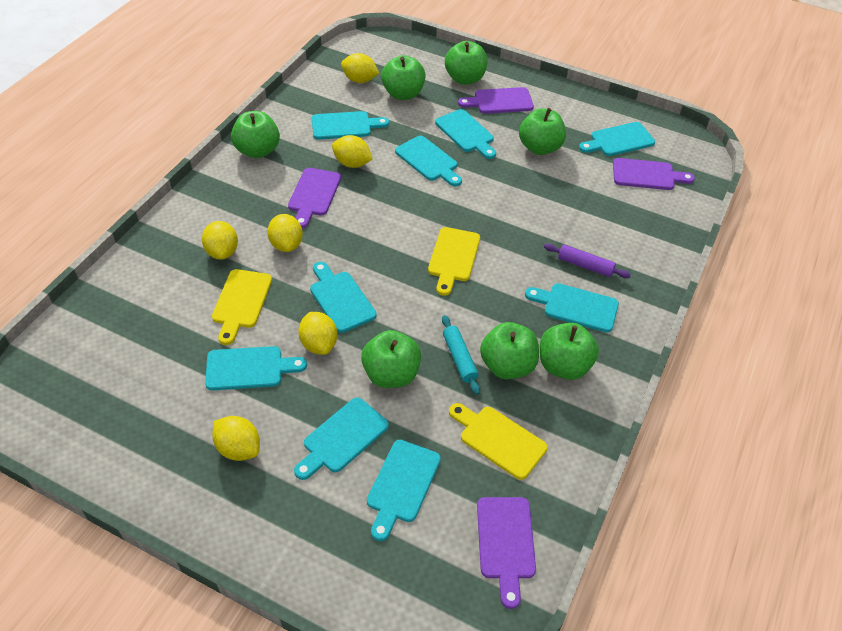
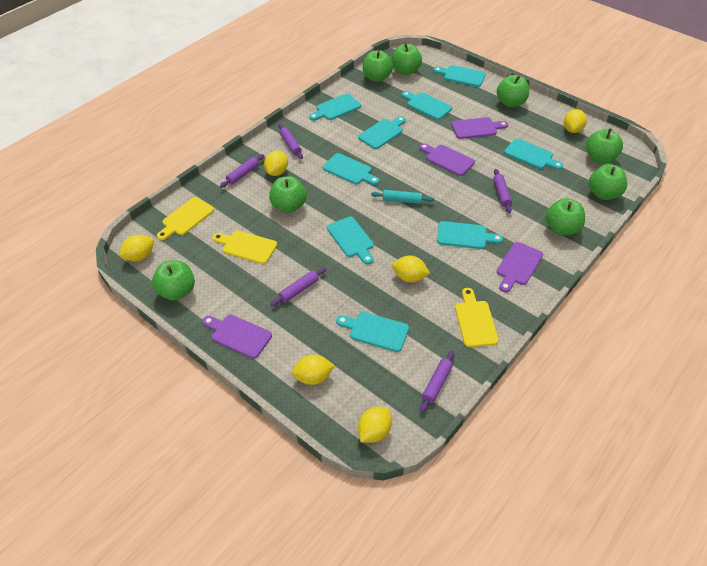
green apple: [231,111,280,158] [361,330,421,388] [381,55,426,100] [445,41,488,85] [480,322,539,379] [519,108,566,155] [540,323,599,380] = 7 -> [152,260,195,301] [269,176,307,213] [363,50,393,82] [392,43,422,75] [497,75,529,107] [546,198,585,235] [587,128,623,164] [589,164,627,200] = 8
purple rolling pin: [544,244,631,278] = 1 -> [220,154,264,188] [270,267,326,306] [278,124,303,159] [420,351,454,412] [493,169,512,213] = 5

